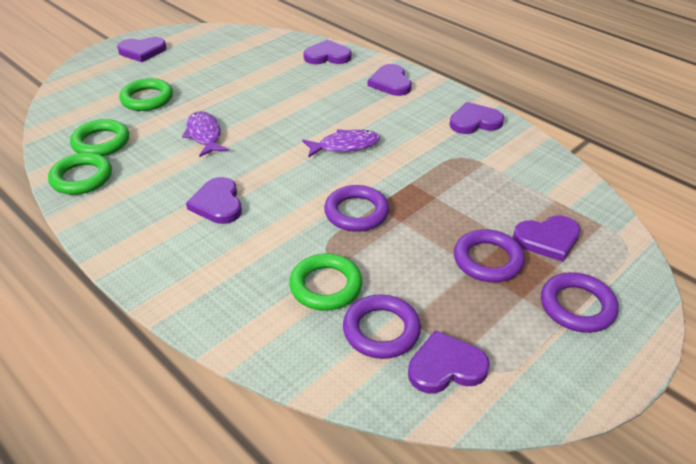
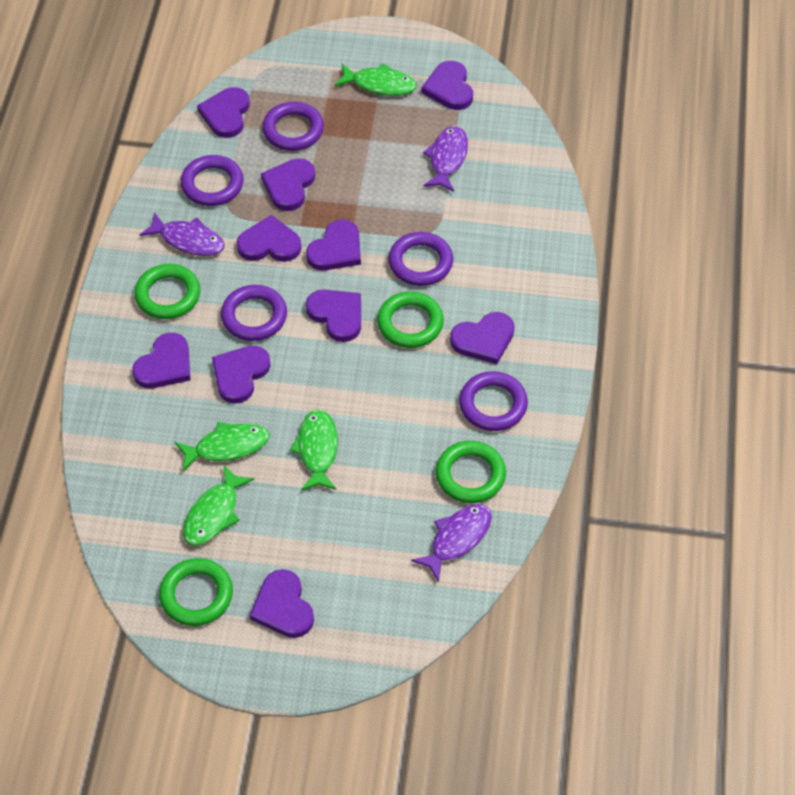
green fish: none = 0 -> [175,422,269,471] [183,465,254,546] [290,409,338,491] [335,64,417,96] = 4
purple fish: [182,111,228,157] [302,129,380,158] = 2 -> [139,212,225,256] [411,504,492,582] [423,126,468,192] = 3
purple heart: [117,37,167,62] [186,177,242,224] [303,40,352,64] [368,64,412,96] [408,330,490,393] [449,102,504,134] [513,216,580,262] = 7 -> [132,333,191,388] [197,87,250,138] [212,346,271,404] [237,215,302,262] [249,569,314,638] [261,158,315,211] [306,219,361,271] [306,290,361,342] [421,61,473,110] [450,312,515,364] = 10
purple ring: [324,185,389,232] [343,294,421,359] [454,229,525,282] [541,272,619,333] = 4 -> [181,155,243,206] [221,285,287,341] [262,102,324,151] [388,232,453,286] [459,371,528,431] = 5

